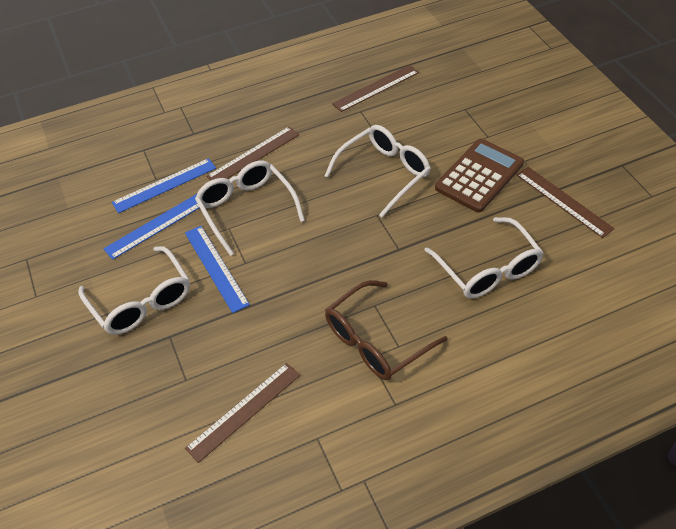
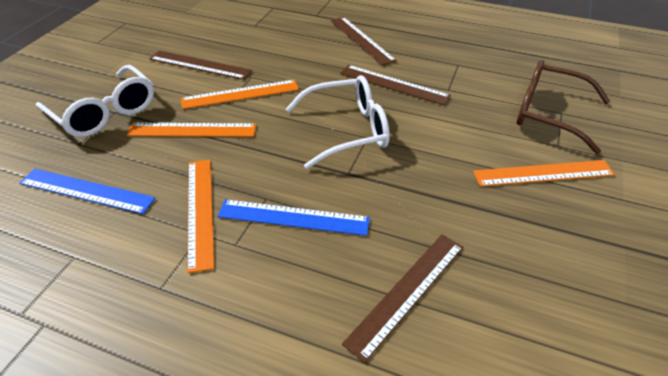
blue ruler: [103,194,200,260] [112,158,216,213] [185,226,250,313] = 3 -> [19,169,155,214] [218,199,370,236] = 2
brown calculator: [435,139,524,213] = 1 -> none = 0
orange ruler: none = 0 -> [127,123,256,137] [181,80,299,109] [188,160,214,273] [473,160,615,187] = 4
white glasses: [79,246,190,335] [195,160,305,256] [325,125,431,217] [424,217,544,299] = 4 -> [36,65,154,137] [286,75,390,169] = 2

